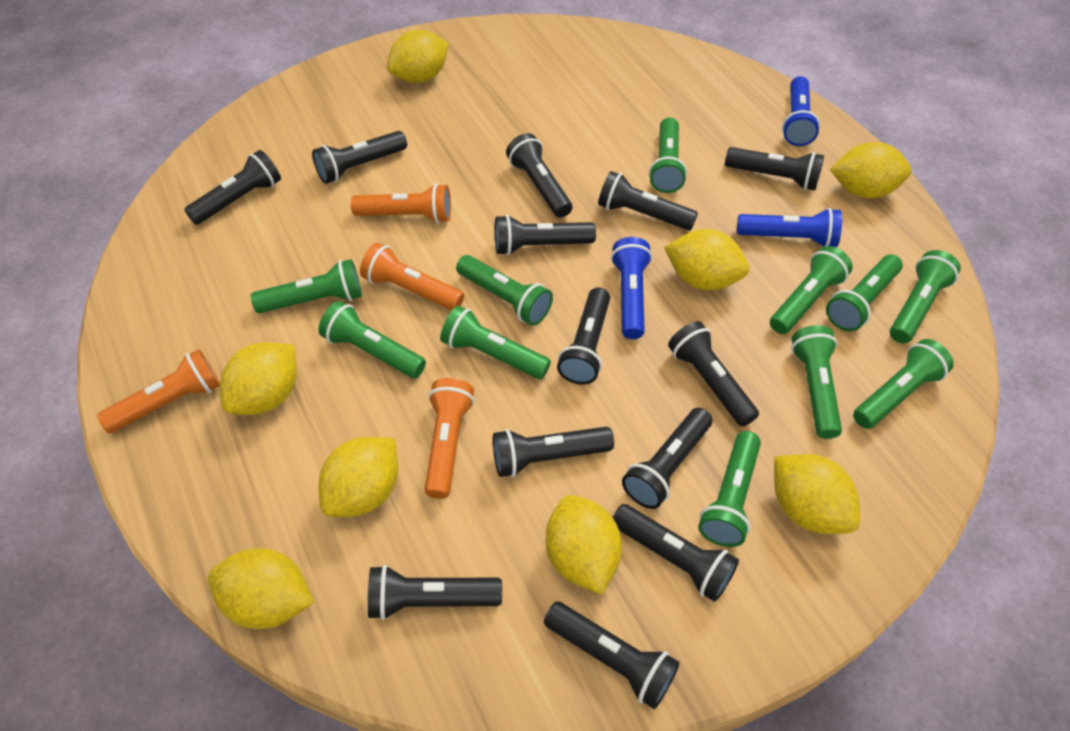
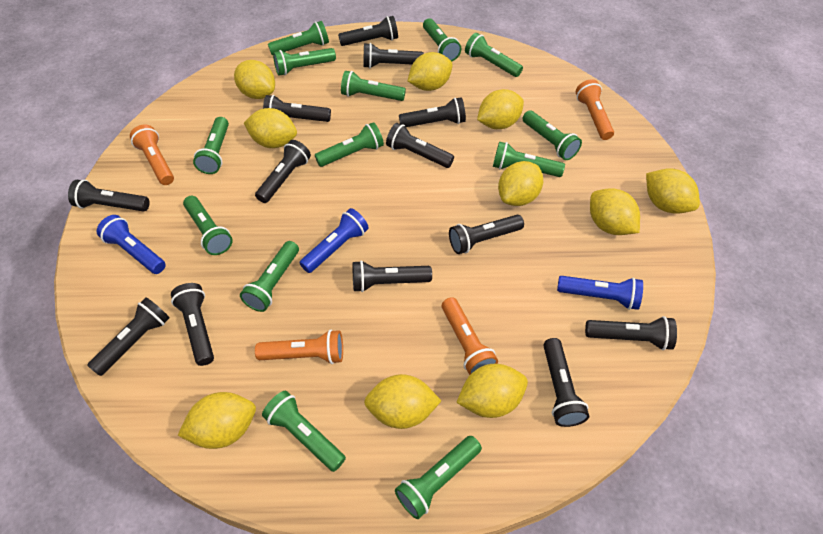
green flashlight: [251,259,362,313] [318,301,426,378] [440,306,551,379] [456,255,553,326] [649,117,687,193] [698,431,761,547] [770,246,853,334] [791,325,842,439] [826,254,903,331] [853,339,954,429] [890,250,961,343] = 11 -> [183,196,233,255] [193,117,229,174] [240,241,299,312] [262,391,346,472] [268,21,329,55] [273,48,336,76] [315,122,384,167] [341,71,406,101] [395,436,482,519] [423,18,461,61] [465,33,523,77] [493,142,565,177] [523,110,582,160] = 13
yellow lemon: [207,548,314,629] [220,342,297,415] [319,437,398,517] [387,30,449,83] [545,495,622,595] [664,229,749,290] [774,454,860,534] [830,142,911,199] = 8 -> [178,392,256,449] [234,60,275,99] [244,108,297,148] [364,374,441,429] [408,52,453,91] [456,364,528,418] [477,89,524,129] [498,161,543,206] [590,188,640,235] [646,168,700,214] = 10

